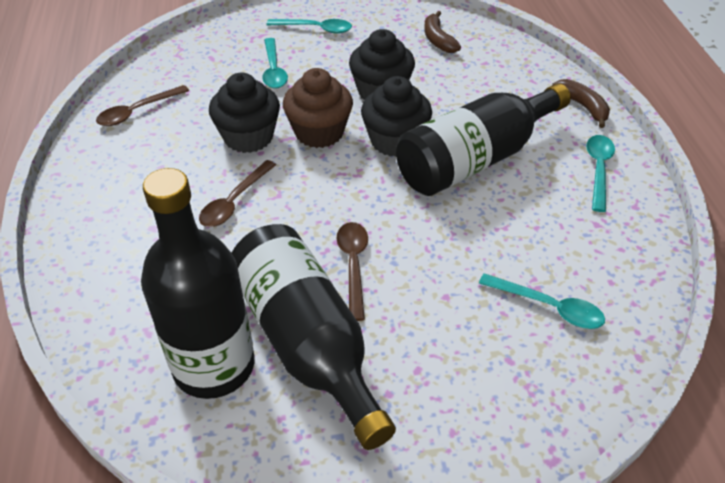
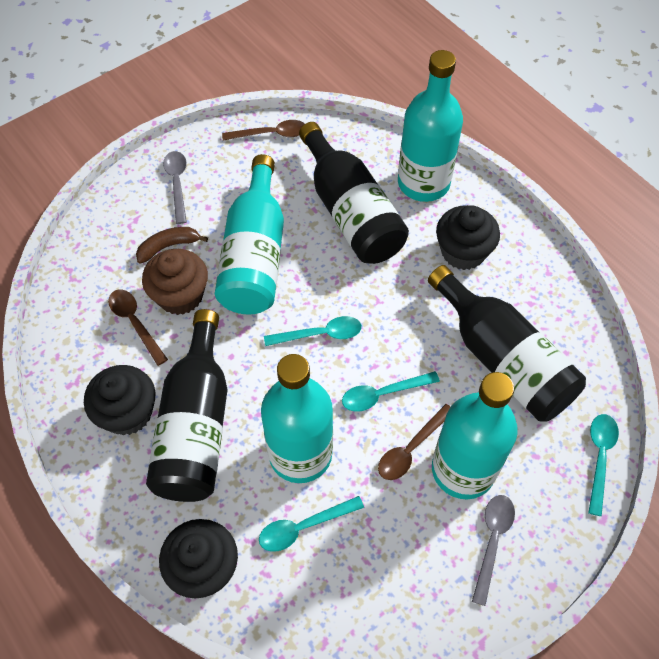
brown banana: [424,11,461,53] [552,79,610,128] = 2 -> [136,227,208,264] = 1
grey spoon: none = 0 -> [163,151,187,224] [472,495,515,606] = 2
turquoise bottle: none = 0 -> [215,154,284,314] [261,354,333,483] [398,50,463,202] [432,372,518,500] = 4

